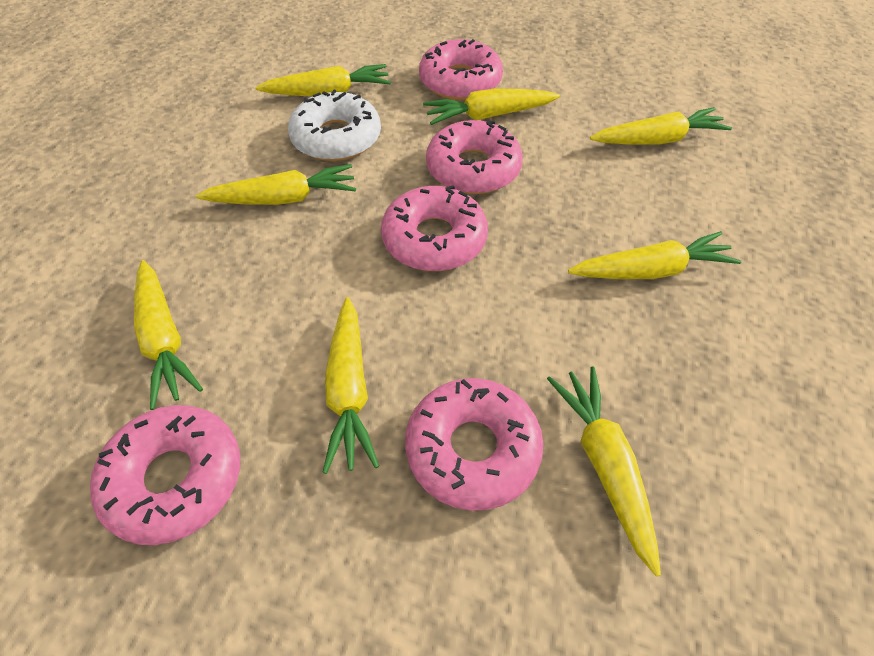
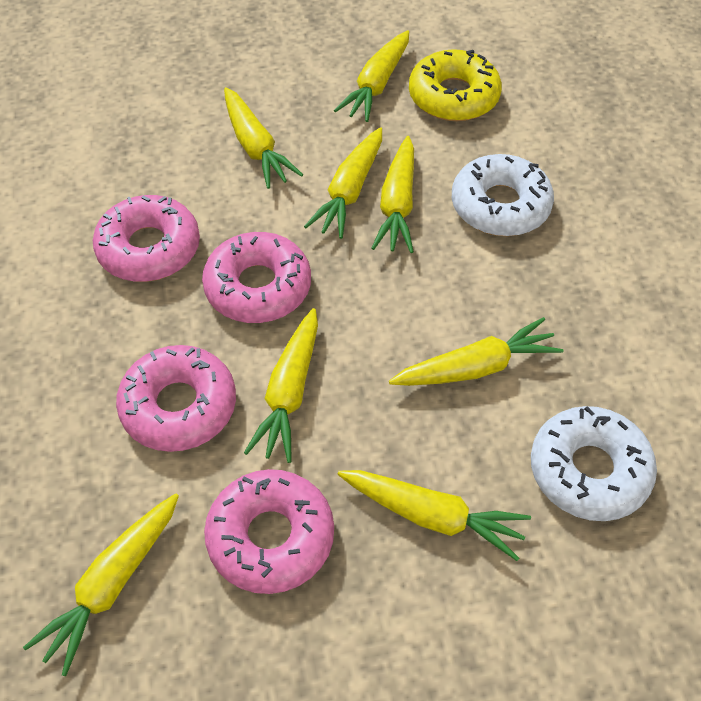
pink donut: [90,405,240,545] [381,185,488,271] [405,378,544,511] [419,39,503,100] [426,120,523,194] = 5 -> [93,195,200,282] [116,345,236,452] [202,232,311,323] [204,469,334,594] = 4
white donut: [288,89,381,161] = 1 -> [452,154,554,236] [531,406,657,521] = 2
yellow donut: none = 0 -> [409,49,502,121] = 1

